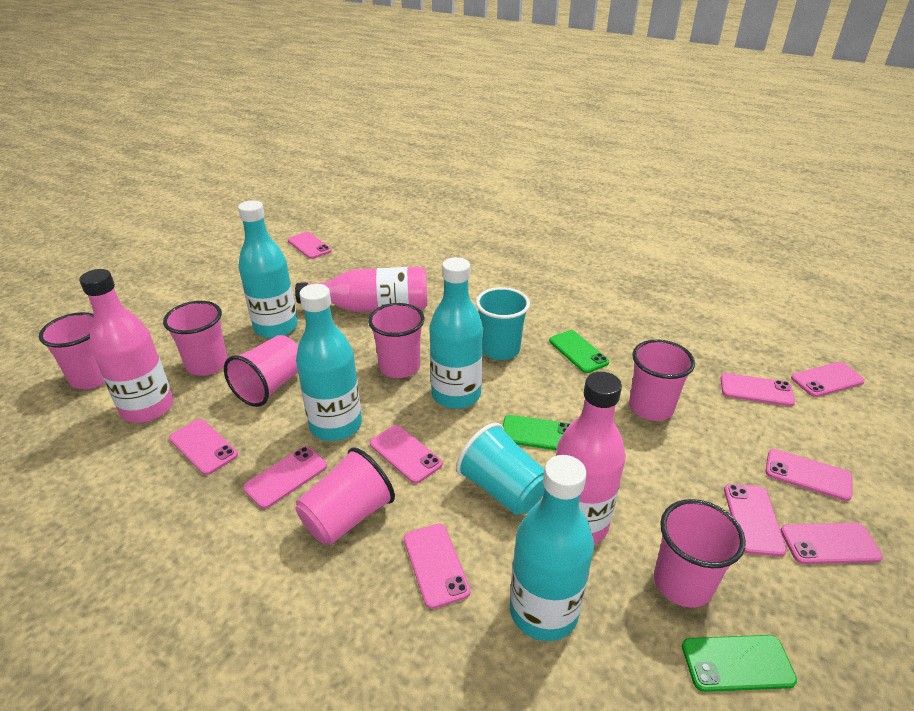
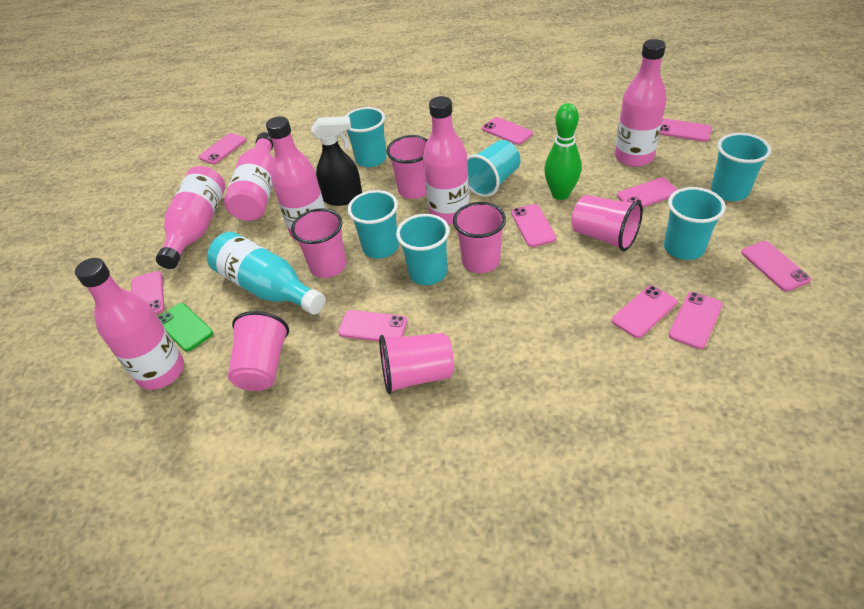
black spray bottle: none = 0 -> [312,116,362,206] = 1
green bowling pin: none = 0 -> [544,103,581,200] = 1
green phone: [503,415,571,450] [549,330,609,373] [682,635,797,692] = 3 -> [158,303,213,352] = 1
pink bottle: [79,269,174,423] [295,267,427,312] [556,372,626,544] = 3 -> [75,258,184,390] [156,166,226,269] [224,132,273,221] [266,116,326,240] [423,96,470,224] [615,39,667,167] = 6
pink cup: [39,312,105,389] [163,301,228,376] [224,335,298,407] [295,447,395,545] [368,303,424,378] [629,339,695,421] [654,499,746,608] = 7 -> [228,311,289,391] [291,208,347,278] [379,333,454,394] [386,135,428,199] [453,202,506,273] [571,195,643,251] = 6
turquoise bottle: [238,200,298,338] [296,284,362,441] [429,257,483,409] [510,455,594,641] = 4 -> [207,232,325,314] = 1
turquoise cup: [456,423,545,515] [476,287,530,360] = 2 -> [345,107,387,167] [348,190,399,259] [396,214,450,285] [467,140,521,197] [664,187,726,260] [711,133,771,201] = 6

